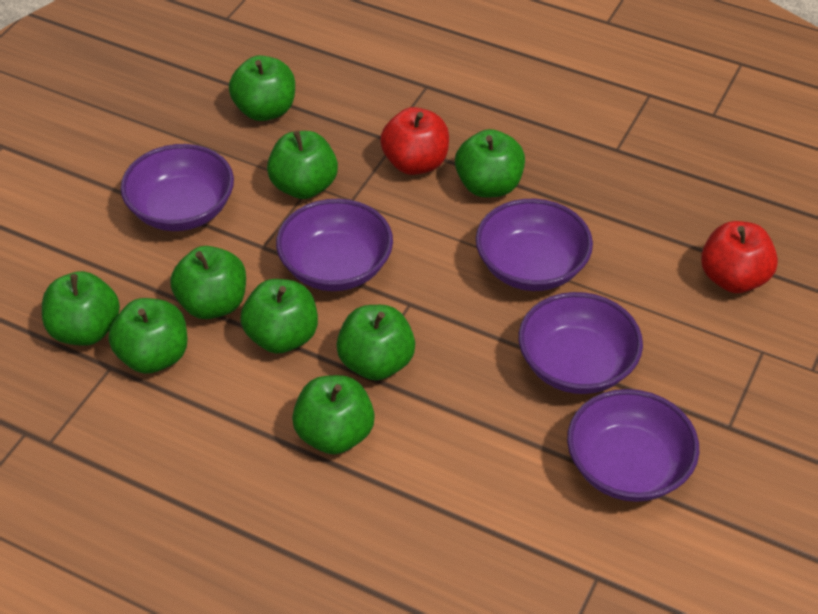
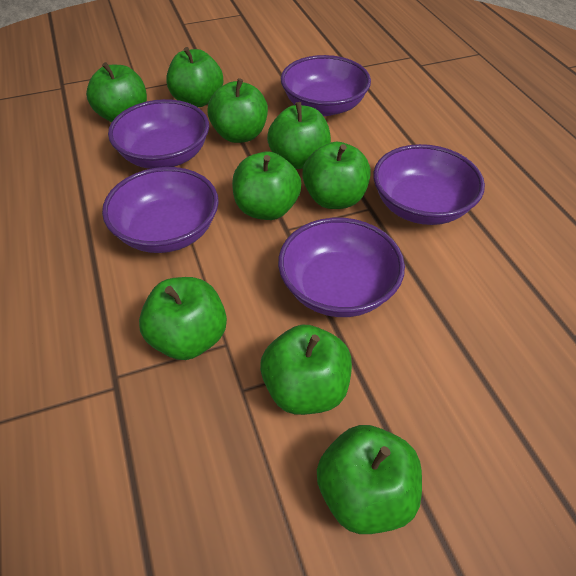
red apple: [380,107,449,175] [701,221,778,293] = 2 -> none = 0

